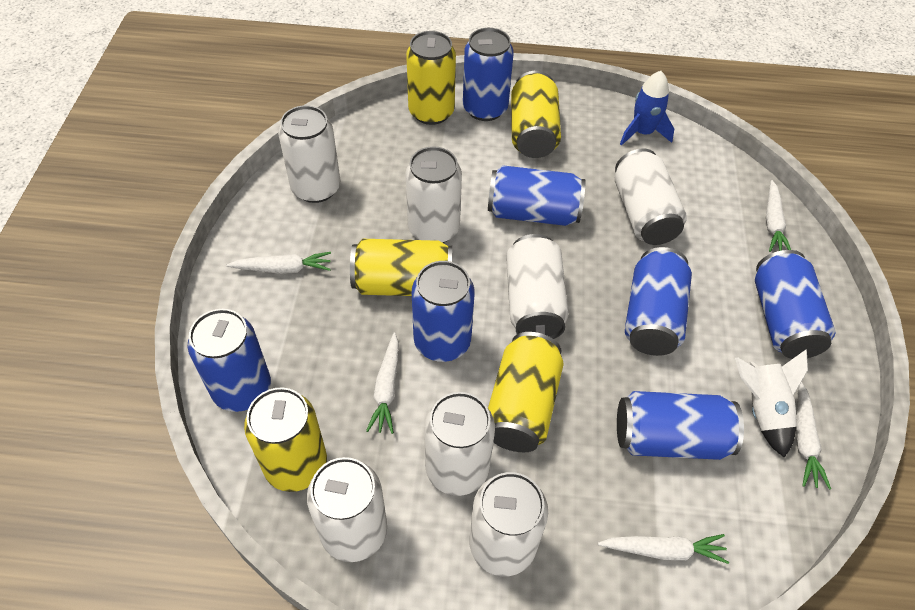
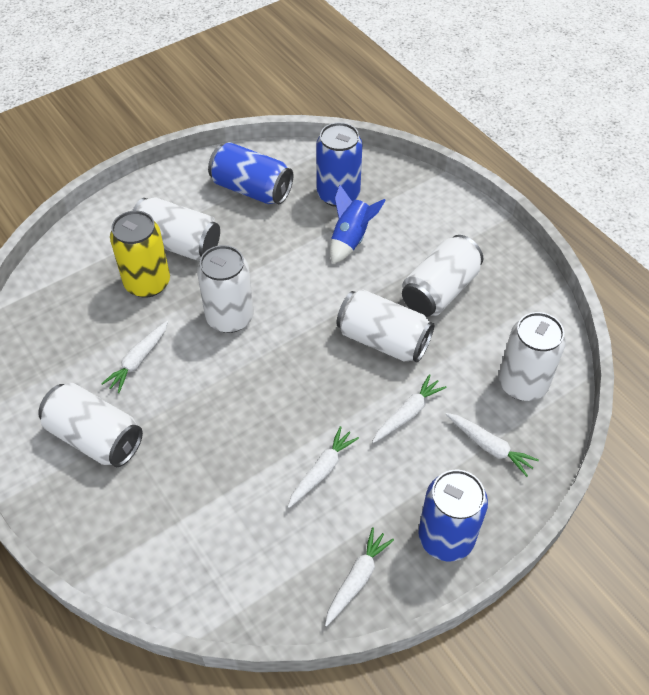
blue can: [188,309,271,412] [412,261,475,362] [463,28,514,121] [488,165,585,226] [617,391,744,460] [625,247,692,356] [755,250,836,359] = 7 -> [208,142,293,205] [316,122,362,207] [418,470,488,562] = 3
white can: [278,105,340,203] [307,457,387,562] [405,146,462,243] [424,392,495,496] [469,472,548,576] [506,234,569,339] [615,148,687,245] = 7 -> [38,383,143,467] [132,197,220,261] [197,245,254,333] [336,289,434,363] [402,235,483,317] [498,312,566,401] = 6
white rocket: [735,349,808,458] = 1 -> none = 0
yellow can: [244,387,327,492] [350,239,452,296] [406,31,456,125] [488,332,564,452] [511,71,561,158] = 5 -> [110,211,170,298] = 1

